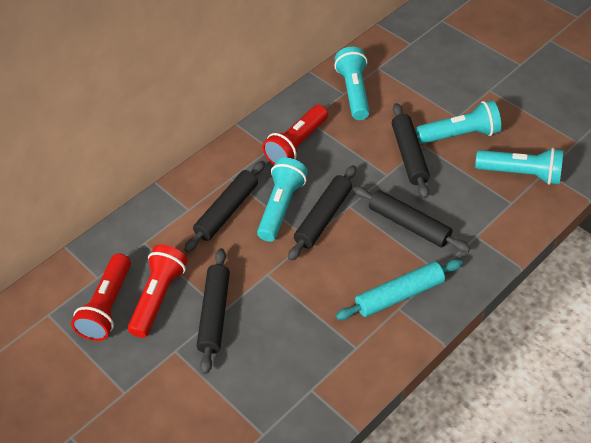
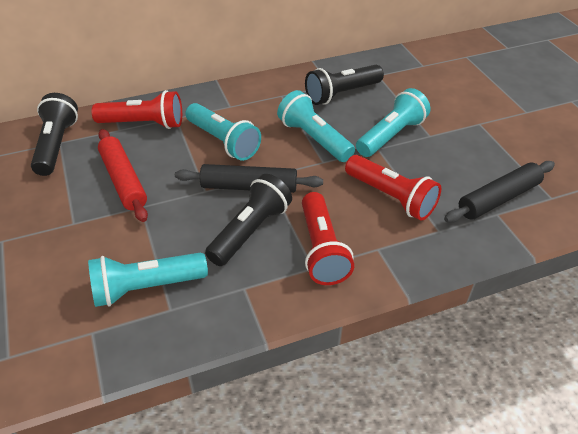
black flashlight: none = 0 -> [31,93,78,176] [205,174,292,266] [305,65,384,105] = 3
black rolling pin: [184,161,265,252] [197,248,230,374] [288,165,356,261] [353,186,470,252] [392,103,430,198] = 5 -> [175,164,323,193] [444,161,555,223] = 2
red rolling pin: none = 0 -> [98,129,148,222] = 1
turquoise rolling pin: [336,259,463,320] = 1 -> none = 0

